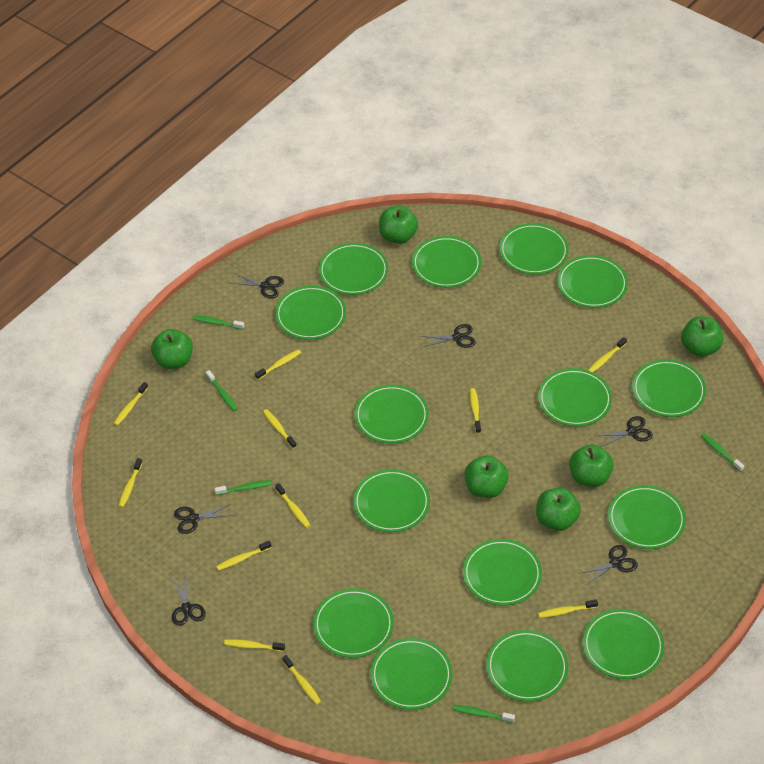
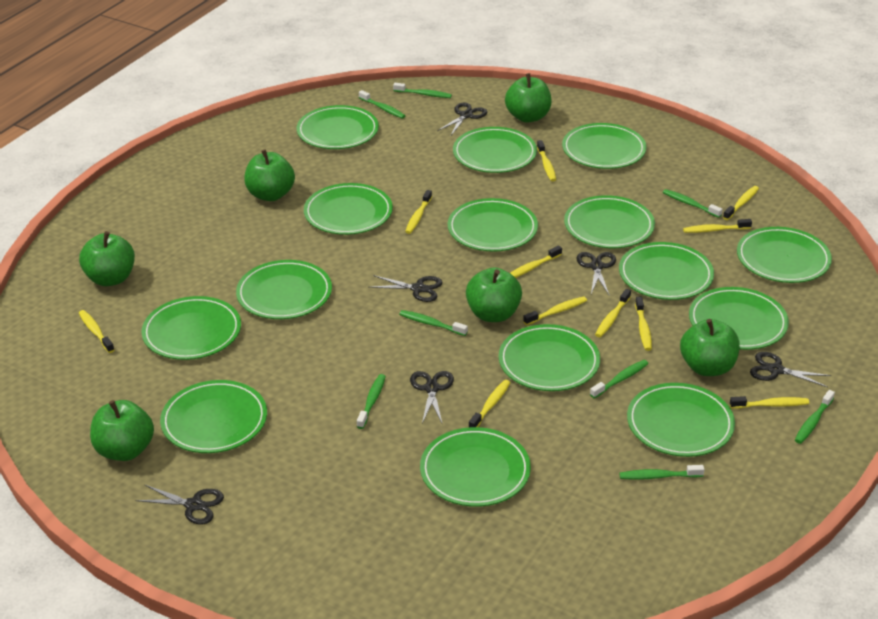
green toothbrush: [192,315,245,330] [206,370,238,411] [215,480,272,495] [452,705,515,723] [701,433,744,472] = 5 -> [357,374,386,429] [359,90,405,119] [393,83,452,98] [399,310,468,336] [590,360,648,398] [619,465,705,480] [663,189,723,218] [795,390,835,444] = 8

